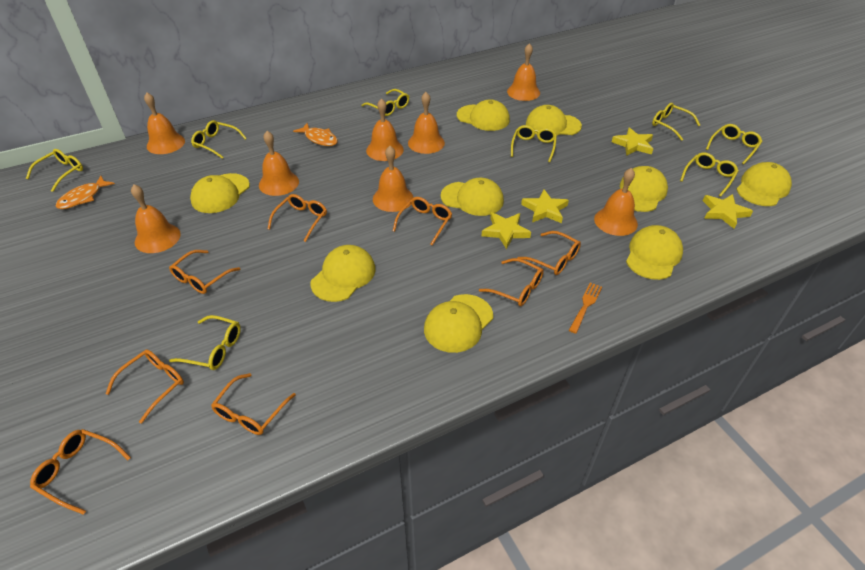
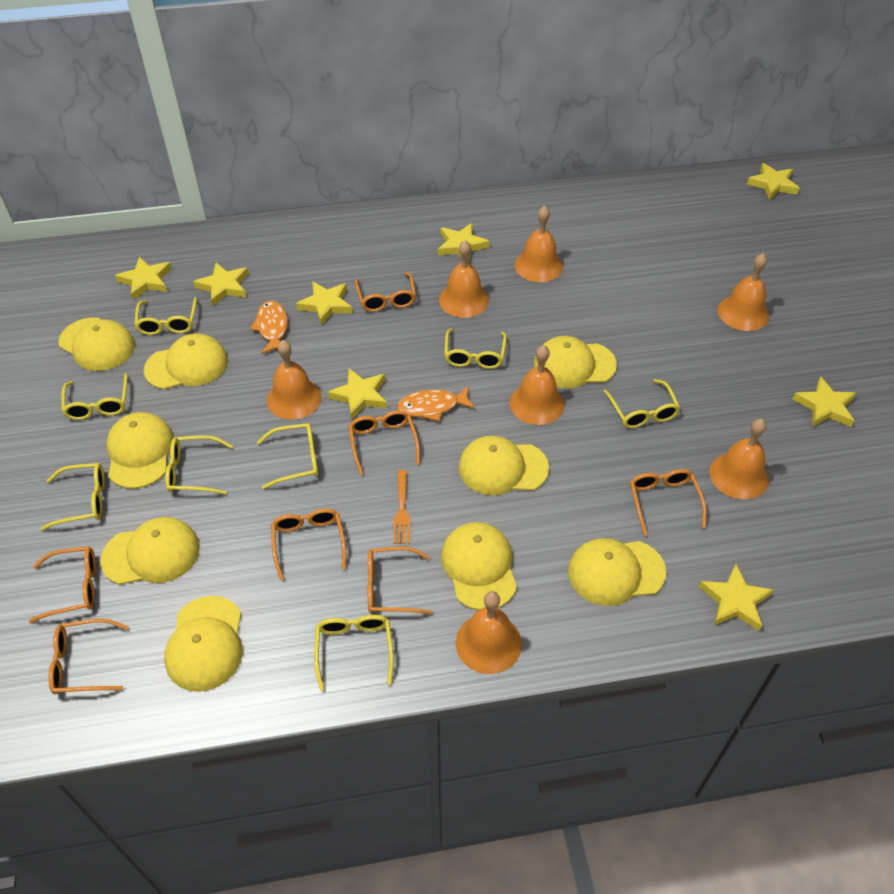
orange bell: [131,184,181,253] [144,92,185,154] [259,131,299,196] [366,98,404,161] [373,146,413,212] [408,92,445,154] [507,43,540,101] [594,168,638,236] = 8 -> [267,340,322,420] [439,240,489,318] [456,591,522,674] [509,345,565,425] [515,206,563,282] [710,419,769,499] [718,253,769,331] = 7
orange glasses: [30,429,131,515] [105,350,184,424] [169,250,240,294] [211,373,296,435] [268,194,327,242] [393,197,452,245] [479,258,544,306] [518,231,581,275] = 8 -> [29,546,96,623] [48,619,129,694] [271,508,346,580] [349,410,420,475] [355,273,416,312] [368,547,432,614] [630,469,707,536] = 7
yellow star: [482,212,531,249] [521,189,569,223] [612,127,653,156] [703,194,753,229] = 4 -> [115,257,172,300] [193,263,249,306] [296,281,353,326] [327,369,387,420] [438,223,490,263] [699,564,773,631] [747,163,799,200] [793,376,856,427] = 8

